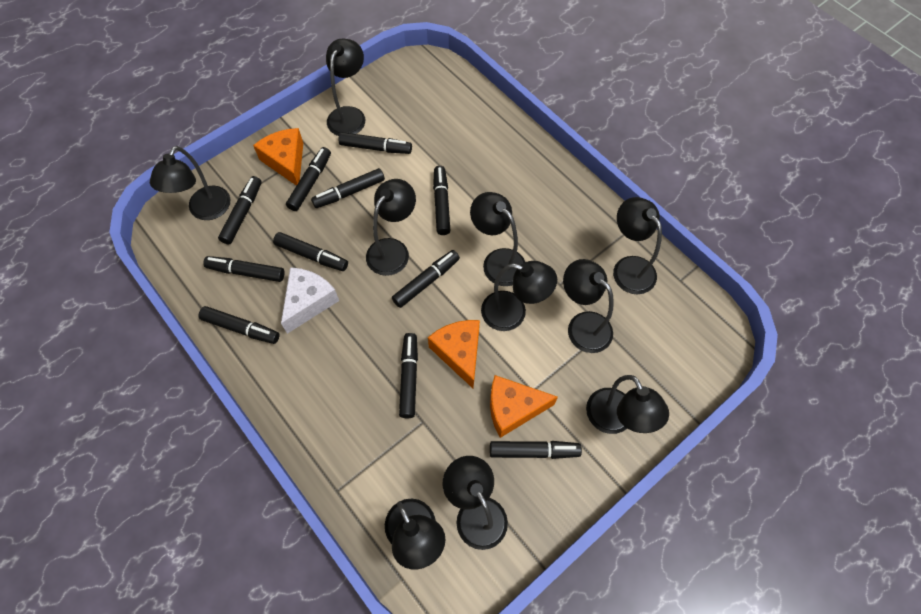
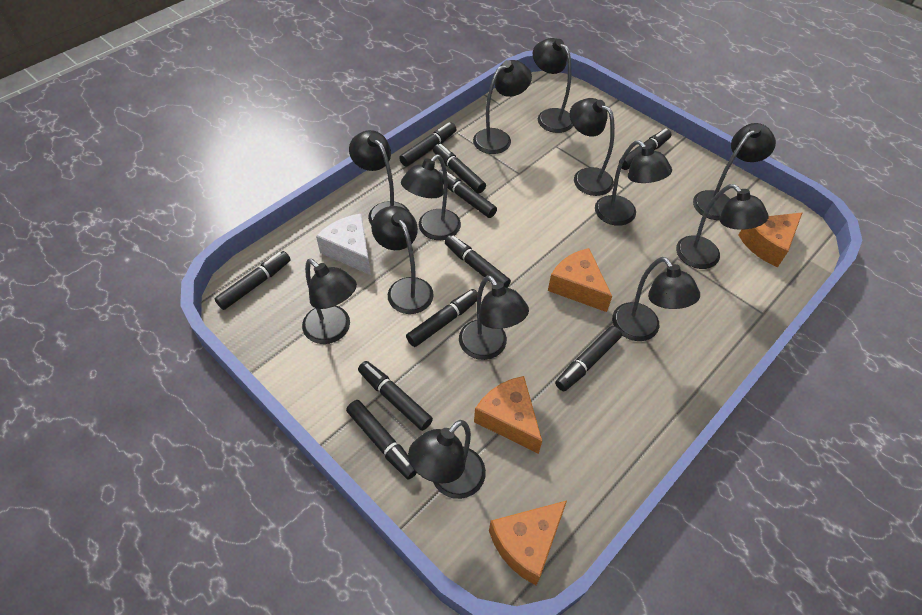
black lamp: [150,146,230,220] [326,39,365,136] [366,179,416,276] [385,499,445,569] [442,456,508,550] [470,192,525,286] [481,261,557,331] [563,259,614,353] [586,375,669,434] [613,197,662,294] = 10 -> [302,259,357,344] [349,130,410,225] [371,206,434,314] [401,154,461,240] [408,420,486,499] [459,275,529,360] [473,60,532,154] [533,38,573,133] [570,98,615,196] [595,140,672,226] [612,257,700,341] [676,184,769,269] [693,123,776,220] = 13
black marker: [198,306,280,344] [203,256,285,282] [218,176,262,245] [273,232,348,271] [286,147,331,211] [311,168,385,208] [338,132,412,154] [392,250,460,308] [399,333,418,418] [433,166,451,235] [490,441,582,459] = 11 -> [215,251,291,310] [346,400,417,479] [358,361,433,431] [399,122,457,167] [406,289,478,347] [433,144,486,193] [438,169,497,218] [445,235,511,288] [555,326,622,391] [619,128,672,170] = 10
orange cheese: [253,128,303,186] [428,320,480,388] [490,375,558,438] = 3 -> [474,376,542,454] [489,501,567,585] [548,248,612,312] [738,212,803,267] = 4

